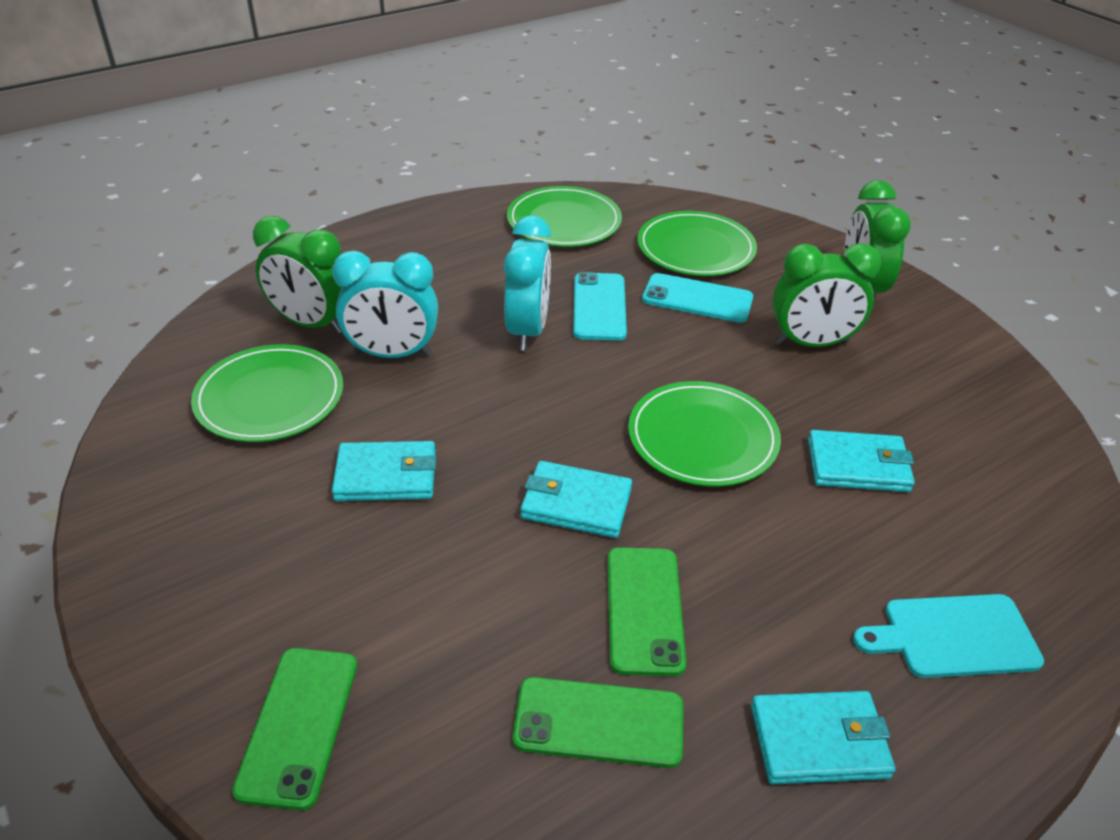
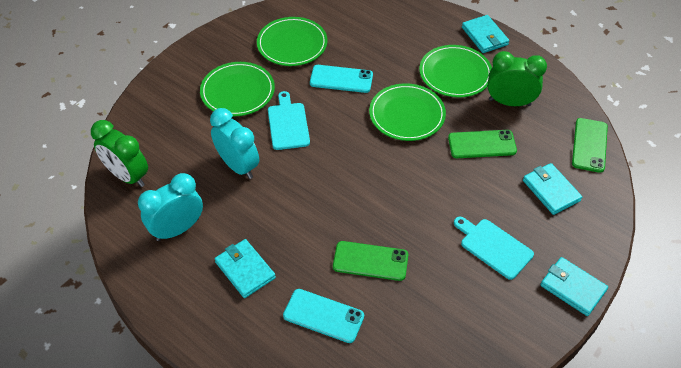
green clock: [253,216,342,334] [772,243,881,347] [844,180,911,307] = 3 -> [91,120,148,187] [488,51,547,106] = 2
turquoise cutting board: [853,594,1044,678] = 1 -> [268,91,310,150] [454,217,534,280] = 2

